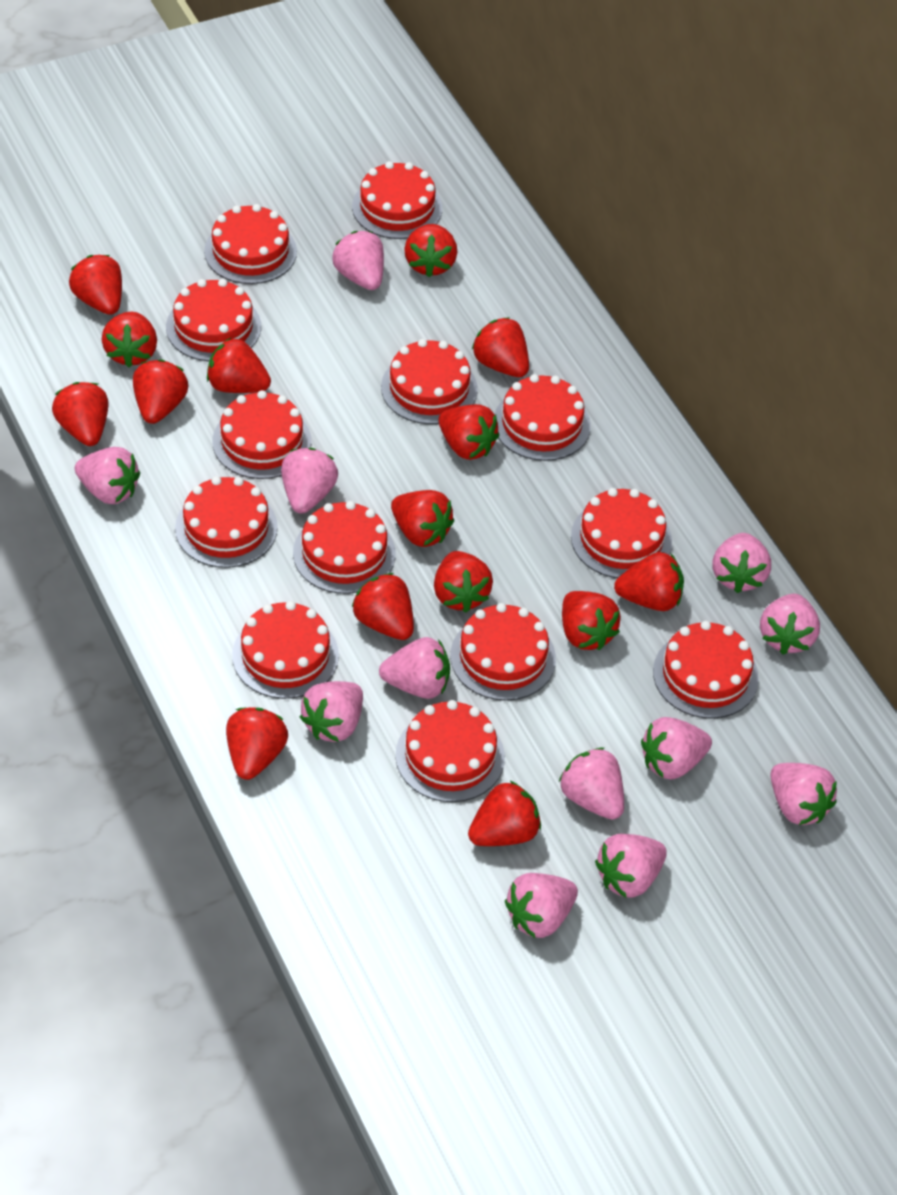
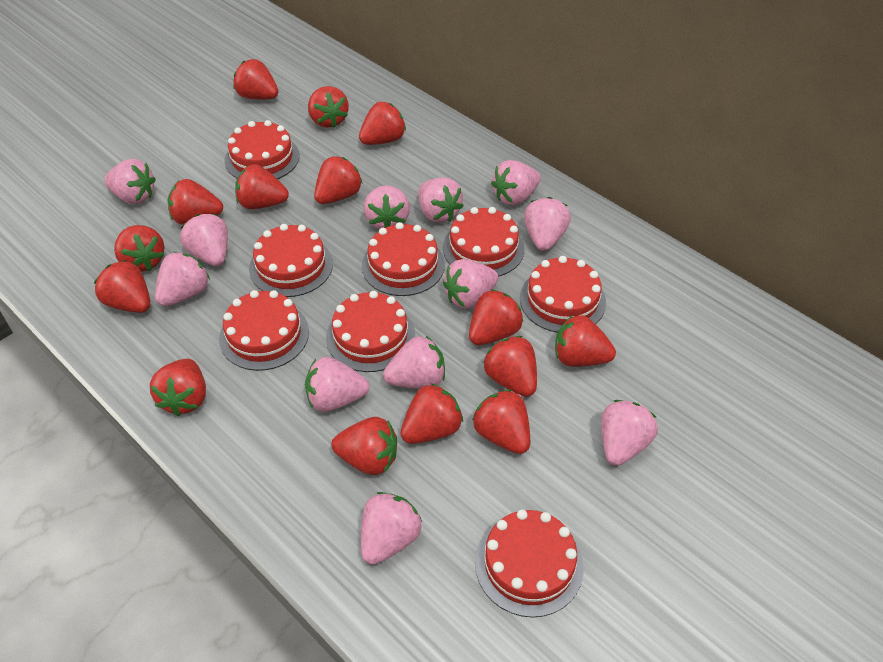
red cake: [166,279,261,362] [175,476,278,568] [204,204,297,284] [212,390,312,479] [232,601,339,699] [293,501,396,594] [352,161,442,239] [381,339,478,424] [396,700,505,802] [450,603,556,701] [495,374,591,461] [571,488,672,578] [653,621,759,719] = 13 -> [219,290,309,371] [225,120,299,179] [249,224,333,297] [326,291,415,372] [362,222,445,296] [443,207,525,276] [475,509,584,618] [520,256,606,333] = 8

